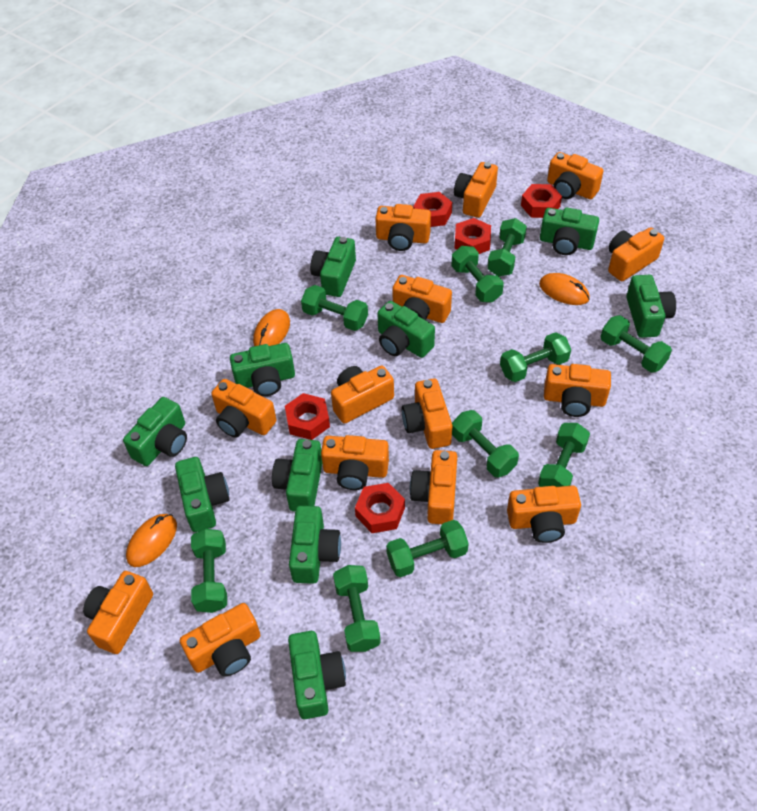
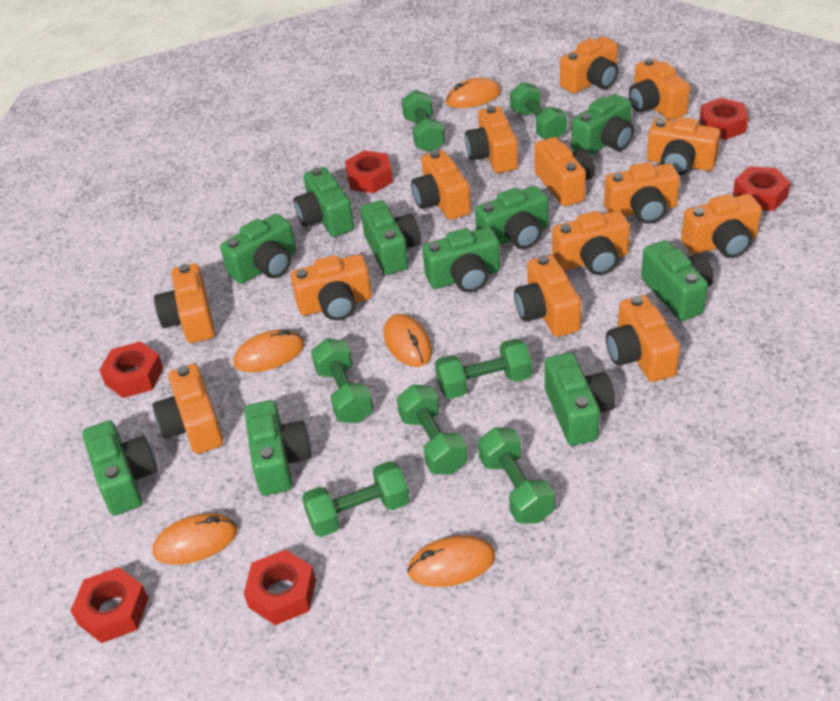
green dumbbell: [191,529,227,613] [301,285,368,331] [333,565,381,652] [386,520,469,577] [451,246,504,302] [452,410,519,478] [487,218,527,276] [500,332,571,382] [538,423,590,487] [601,315,672,372] = 10 -> [302,461,410,537] [311,338,374,423] [397,384,468,475] [402,90,445,152] [435,339,532,399] [478,427,555,524] [510,82,567,139] = 7
orange mouse: [126,514,177,567] [253,309,290,346] [539,273,590,305] = 3 -> [152,513,237,565] [233,329,304,372] [384,314,432,367] [407,535,495,587] [446,78,501,108] = 5
red nut: [285,393,330,440] [355,483,405,533] [413,192,452,227] [454,218,491,254] [521,184,562,218] = 5 -> [71,567,149,643] [99,341,164,398] [244,549,316,625] [345,150,393,193] [699,98,748,140] [733,166,791,211] = 6

